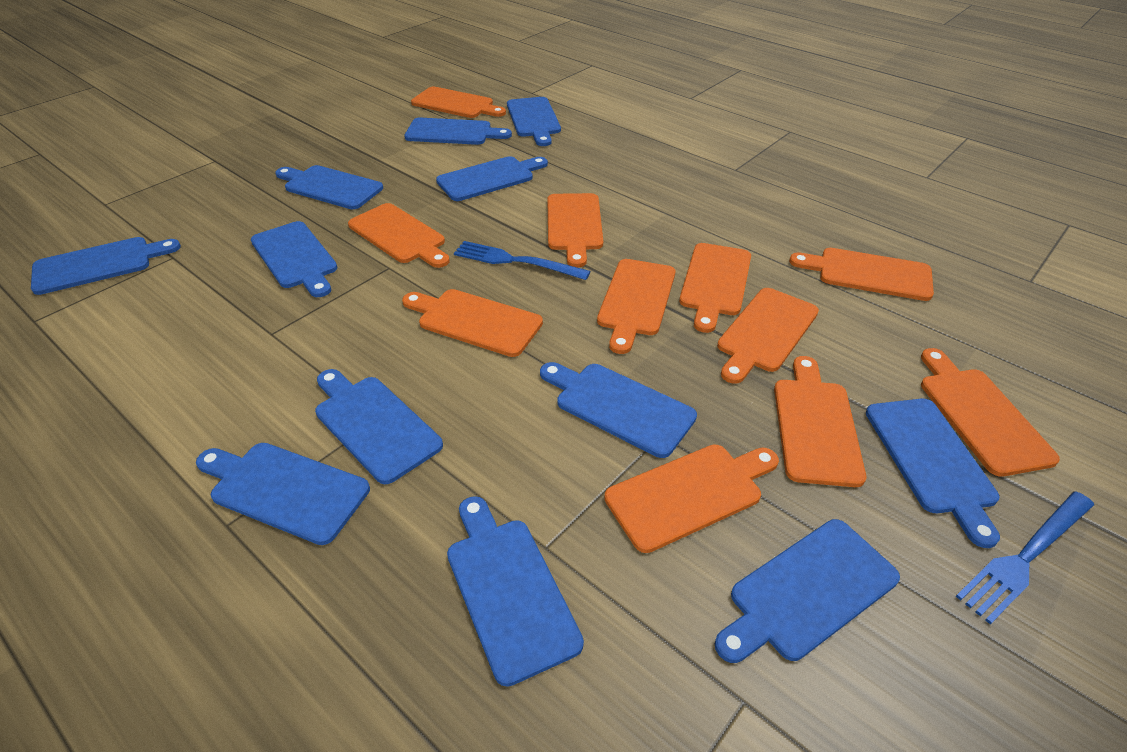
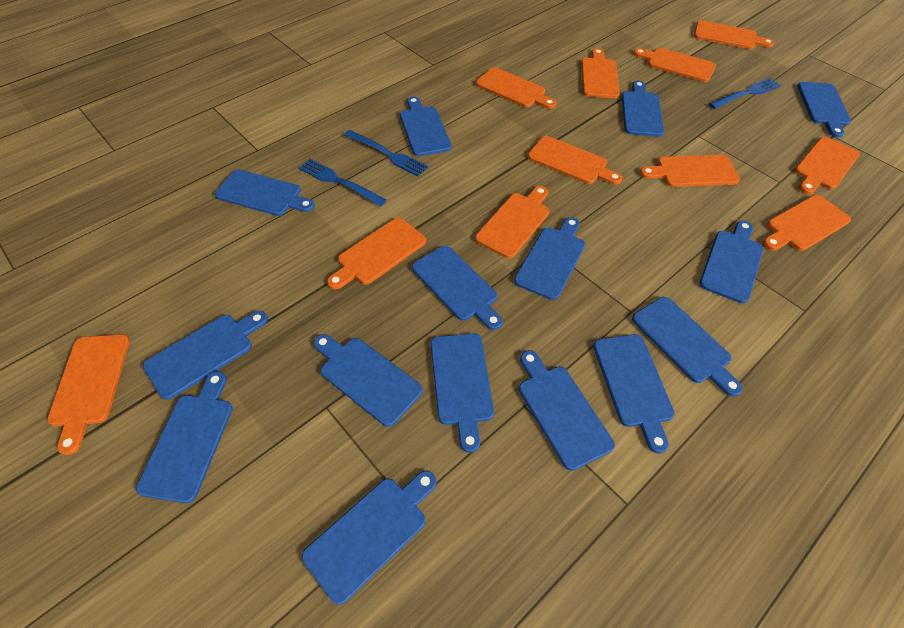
blue cutting board: [31,237,181,295] [196,443,370,545] [251,221,337,297] [275,165,383,209] [315,369,443,484] [404,118,512,145] [436,156,548,201] [447,496,584,687] [507,97,561,146] [540,362,697,458] [715,519,900,663] [866,399,1000,548] = 12 -> [136,371,233,504] [143,311,268,400] [215,170,315,216] [302,471,437,605] [313,334,423,427] [400,97,452,156] [412,246,503,330] [431,333,494,453] [514,217,585,300] [519,350,615,471] [593,334,675,454] [622,81,664,137] [632,297,743,397] [699,220,763,303] [797,82,851,138] = 15
blue fork: [454,241,590,280] [956,491,1094,625] = 2 -> [298,159,387,206] [344,130,428,176] [709,78,781,109] = 3

